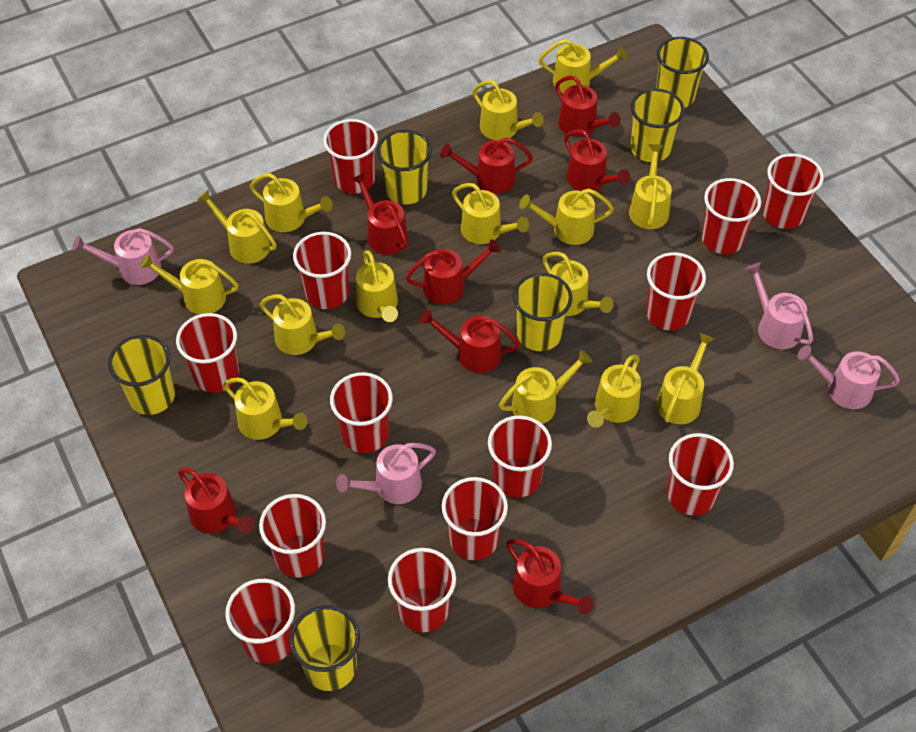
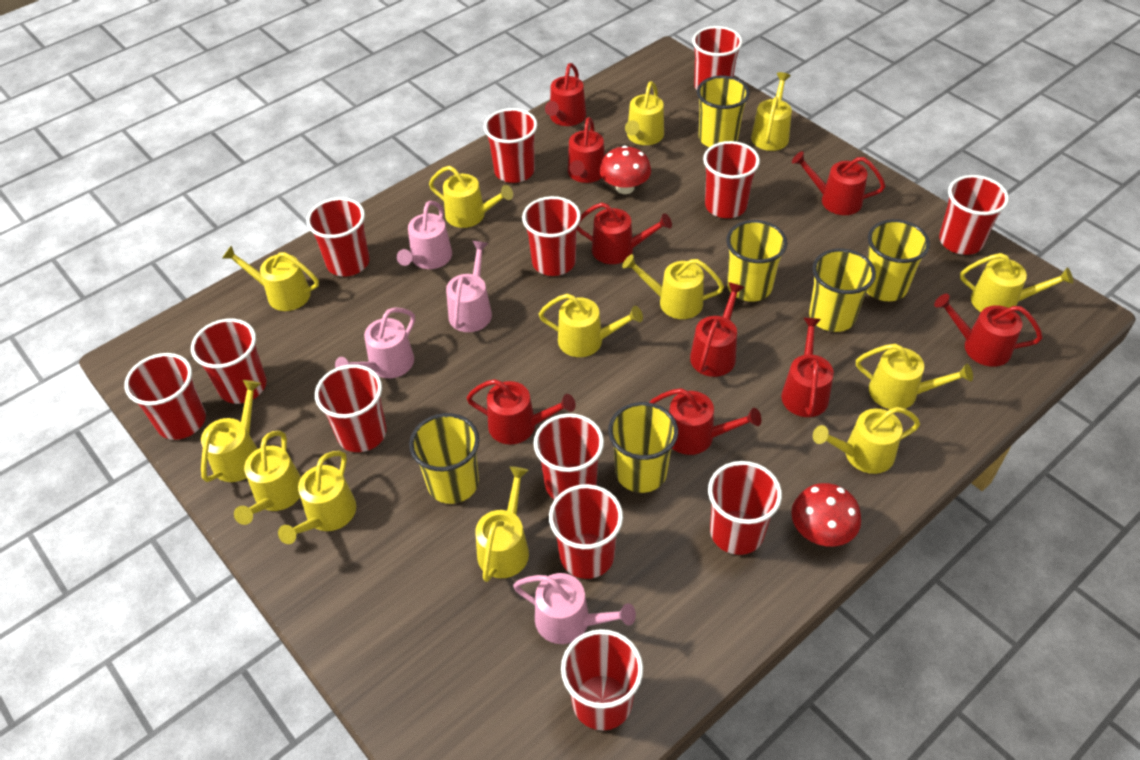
red mushroom: none = 0 -> [600,145,651,194] [791,483,861,547] = 2
red watering can: [178,468,254,533] [352,172,408,255] [406,239,501,304] [420,309,520,373] [441,137,533,193] [506,539,593,614] [555,75,621,137] [564,129,630,191] = 8 -> [467,379,576,445] [545,63,586,126] [568,117,605,183] [577,203,672,264] [649,388,761,455] [690,282,745,377] [781,318,834,417] [792,151,885,215] [934,294,1042,367] = 9
yellow watering can: [140,254,238,315] [197,190,277,264] [223,378,308,440] [250,173,333,232] [260,294,345,355] [356,250,398,322] [452,183,529,244] [473,80,544,140] [499,350,592,424] [519,189,614,245] [539,39,627,93] [543,252,614,316] [587,355,641,428] [629,144,672,229] [656,333,715,424] = 15 -> [201,380,261,482] [222,246,319,311] [234,431,301,525] [278,451,356,544] [429,166,513,228] [475,466,529,582] [539,294,643,357] [622,254,724,319] [625,81,664,145] [751,72,792,151] [813,407,920,474] [856,344,973,409] [960,253,1073,312] = 13

